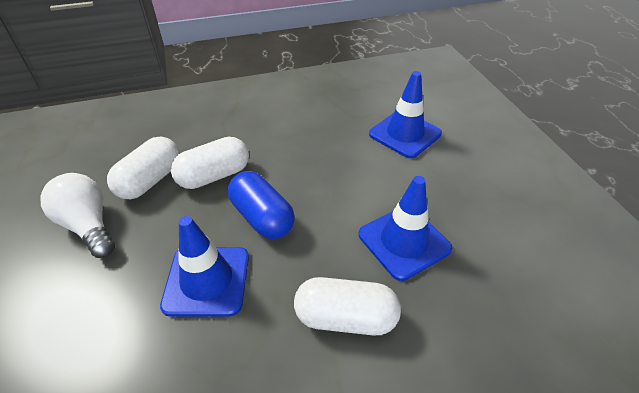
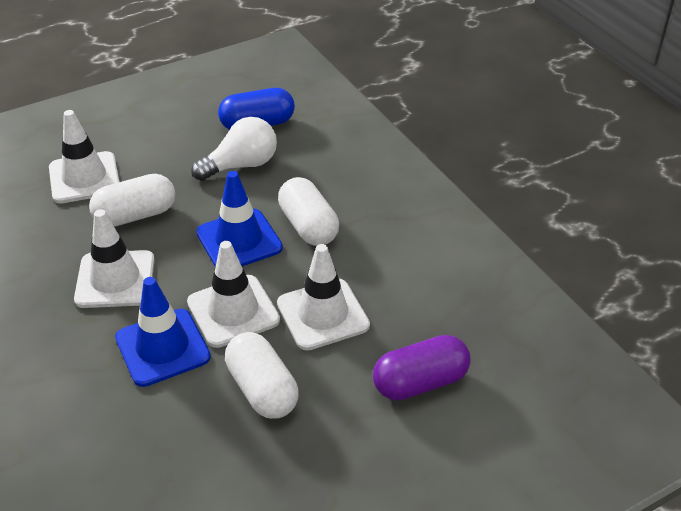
blue traffic cone: [160,216,249,317] [359,176,452,281] [369,71,442,158] = 3 -> [115,277,211,387] [196,171,283,267] = 2
purple capsule: none = 0 -> [373,335,470,400] = 1
white traffic cone: none = 0 -> [49,110,120,204] [74,209,155,308] [187,241,280,348] [277,244,370,351] = 4

